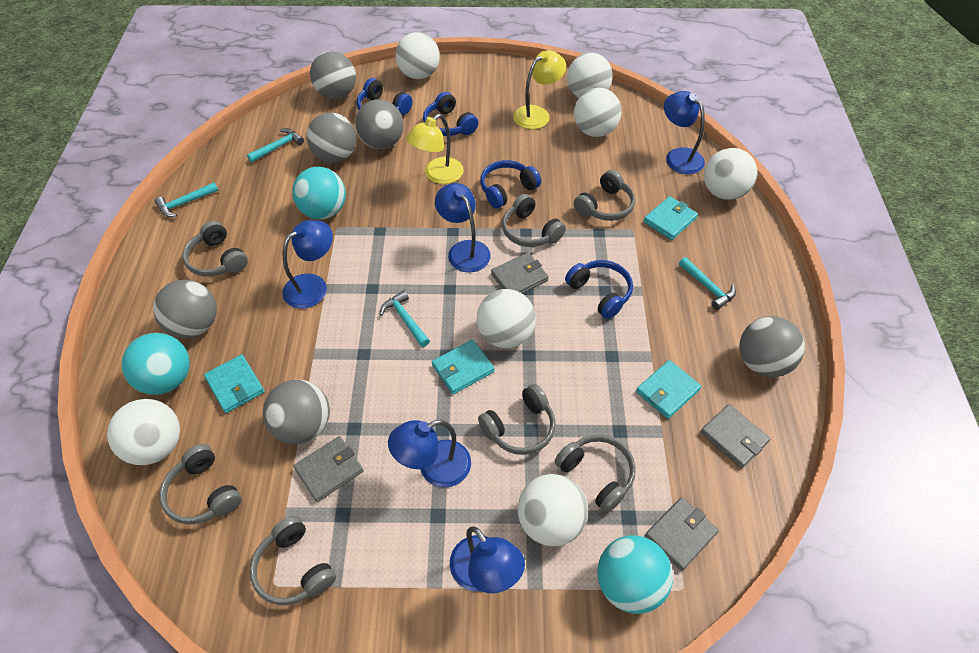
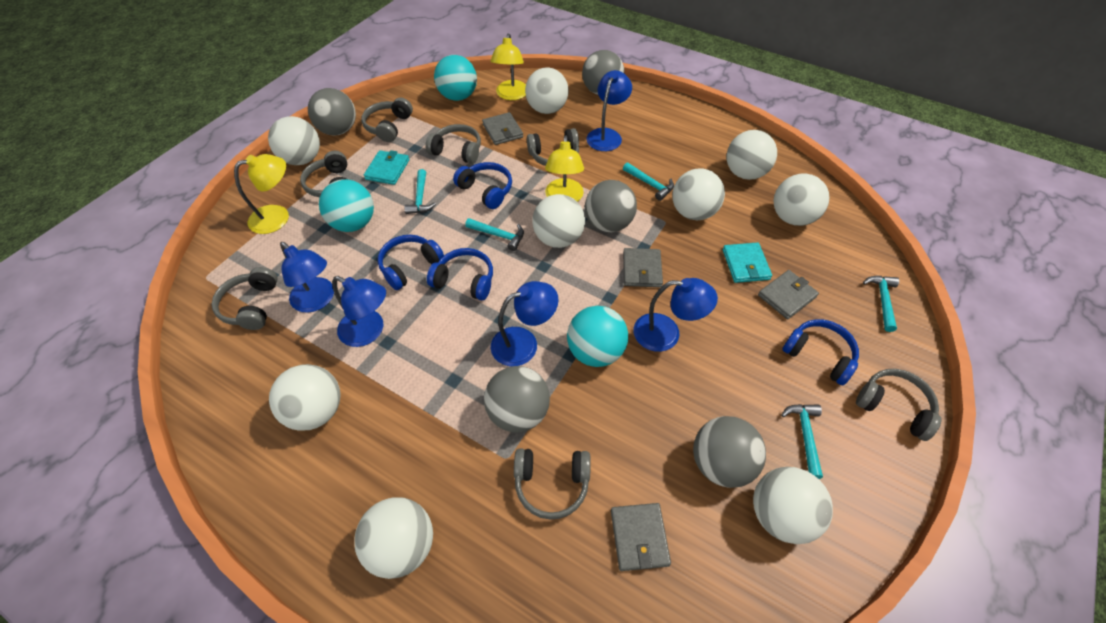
grey ball: [153,280,217,338] [263,379,330,445] [306,113,356,163] [310,51,356,99] [355,99,404,149] [740,316,805,377] = 6 -> [308,88,356,136] [484,366,550,433] [582,50,624,95] [585,180,637,232] [693,416,766,488] = 5
turquoise hammer: [155,182,219,217] [247,128,304,163] [380,290,430,347] [679,257,736,310] = 4 -> [404,169,436,214] [465,218,524,251] [623,162,674,201] [781,404,823,479] [863,276,899,332] = 5
turquoise wallet: [204,354,265,413] [432,340,495,394] [636,360,701,419] [644,196,698,240] = 4 -> [364,150,409,185] [723,242,772,283] = 2
white ball: [107,399,180,465] [396,32,440,79] [477,289,536,348] [518,474,588,546] [567,53,612,98] [574,88,621,137] [704,148,758,200] = 7 -> [268,116,320,165] [269,364,341,431] [354,497,433,579] [525,67,568,114] [532,194,585,248] [673,168,725,220] [727,130,777,180] [753,467,833,544] [774,174,829,226] = 9
yellow lamp: [407,114,464,184] [513,50,566,129] = 2 -> [234,154,289,234] [491,34,526,100] [545,135,584,202] = 3

